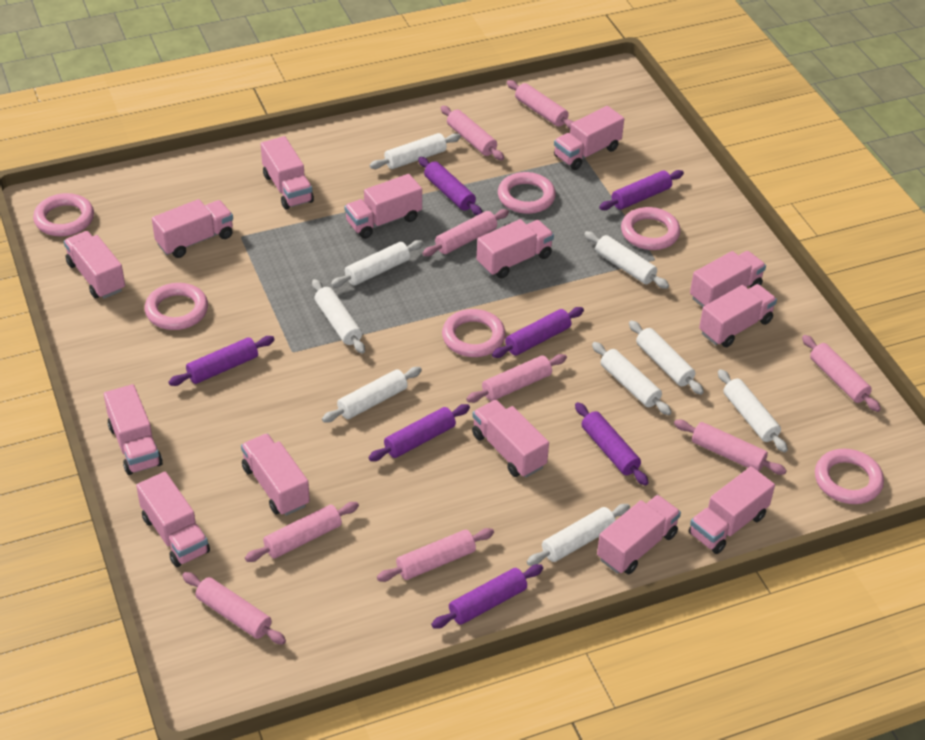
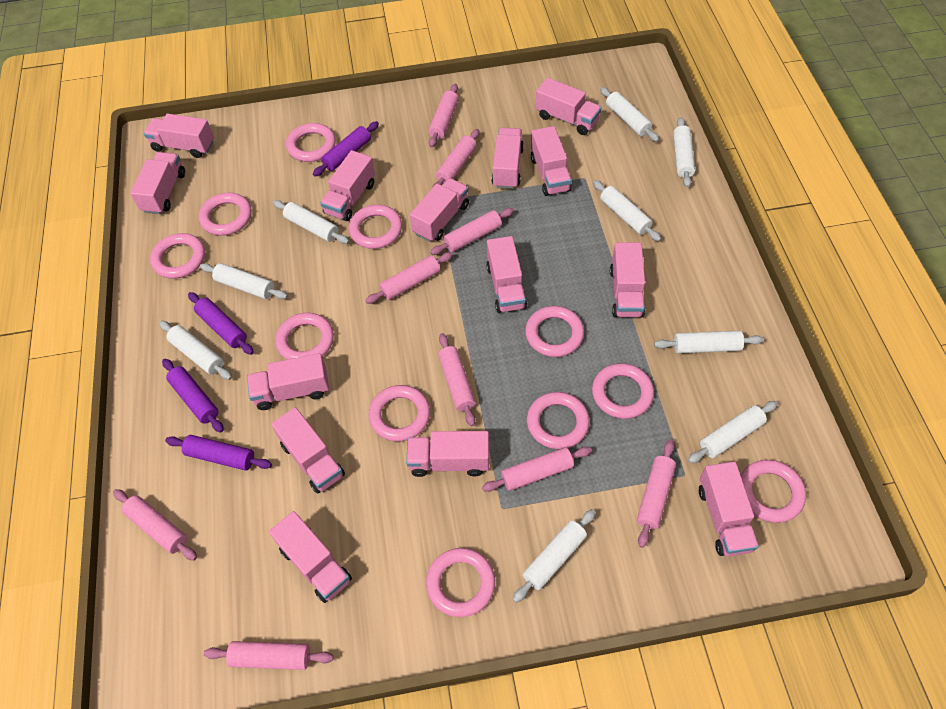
pink ring: [33,193,94,236] [145,283,208,330] [442,309,506,357] [498,172,556,214] [621,207,680,250] [815,449,884,504] = 6 -> [150,233,205,279] [198,193,252,236] [275,313,334,360] [286,123,336,162] [349,205,402,249] [368,385,430,442] [426,548,495,617] [525,306,584,357] [527,392,590,449] [592,363,654,419] [741,460,806,523] = 11
purple rolling pin: [168,336,275,386] [368,404,470,461] [418,157,482,215] [431,564,543,629] [492,307,584,358] [575,402,649,486] [599,170,684,210] = 7 -> [162,359,224,433] [165,435,272,471] [188,292,254,355] [313,121,379,176] = 4

